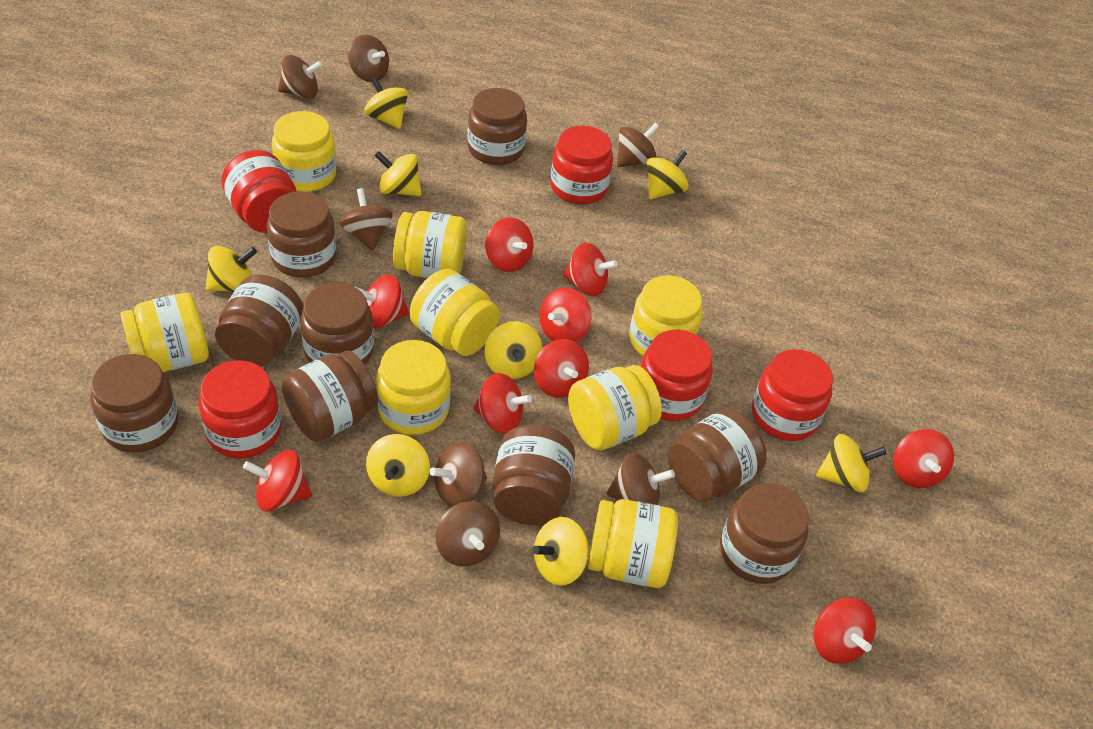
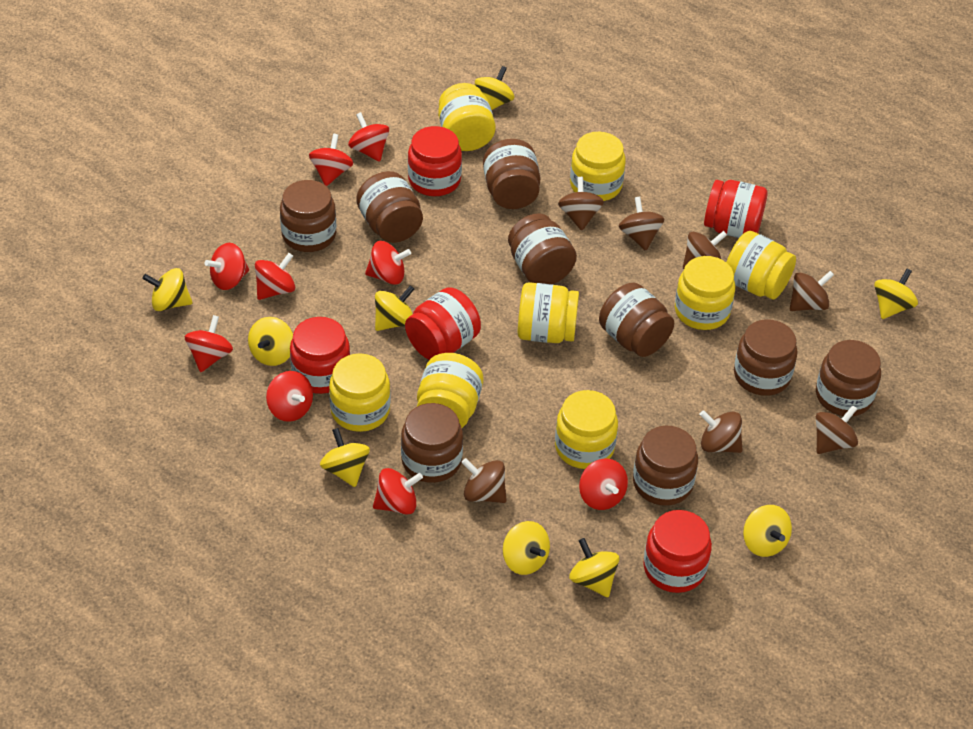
yellow spinning top: [206,246,257,292] [364,76,408,129] [366,434,430,497] [374,151,422,196] [485,321,542,379] [532,517,589,586] [647,150,689,199] [816,434,887,492] = 8 -> [142,268,193,311] [248,317,293,366] [320,428,370,487] [375,285,414,331] [475,66,514,110] [503,521,550,575] [569,538,620,597] [743,505,792,557] [874,269,918,319] = 9

